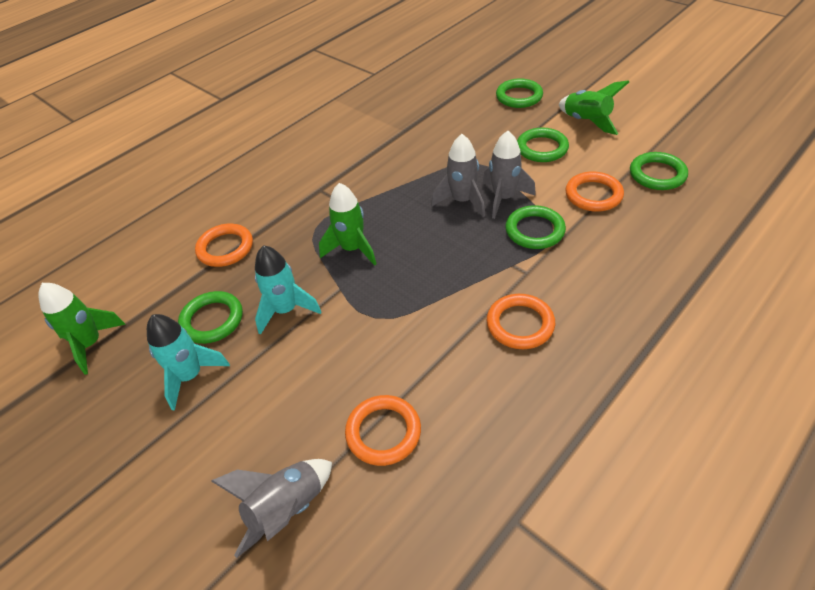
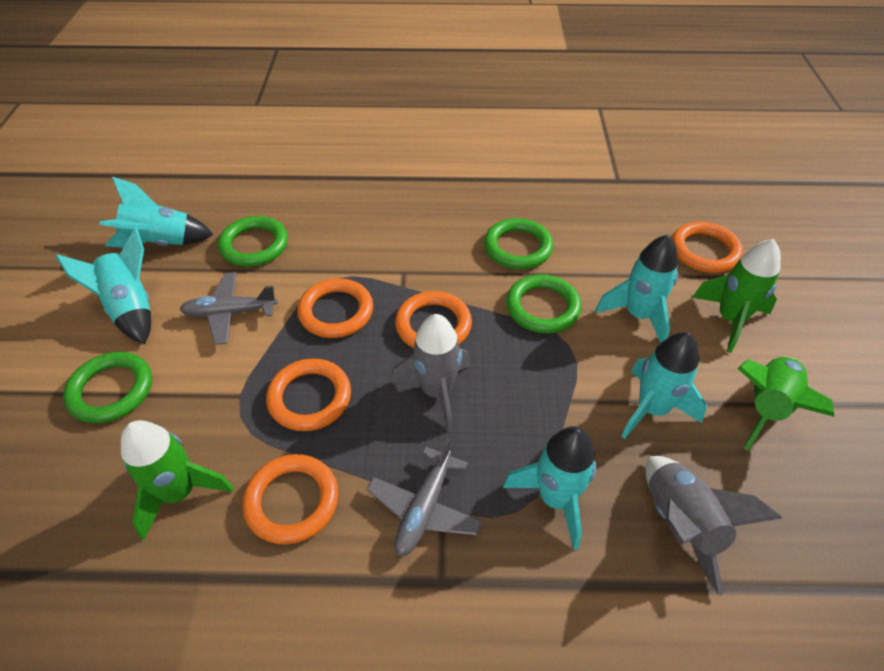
green ring: [178,291,243,344] [496,78,543,108] [505,205,566,249] [517,127,569,162] [630,152,688,190] = 5 -> [63,352,152,423] [218,216,288,267] [484,218,553,269] [506,274,581,333] = 4
grey plane: none = 0 -> [180,272,278,345] [367,438,482,556] = 2
grey rocket: [211,459,332,558] [431,134,485,217] [482,131,536,219] = 3 -> [391,314,471,432] [645,456,782,595] = 2
orange ring: [195,224,253,267] [345,395,421,466] [487,294,555,349] [565,171,624,212] = 4 -> [243,454,338,545] [266,359,351,431] [297,279,373,338] [395,291,472,348] [672,222,743,273] = 5
turquoise rocket: [147,314,230,411] [255,245,322,335] = 2 -> [56,228,151,345] [99,177,214,248] [503,426,597,550] [595,235,678,343] [621,332,707,439] = 5

